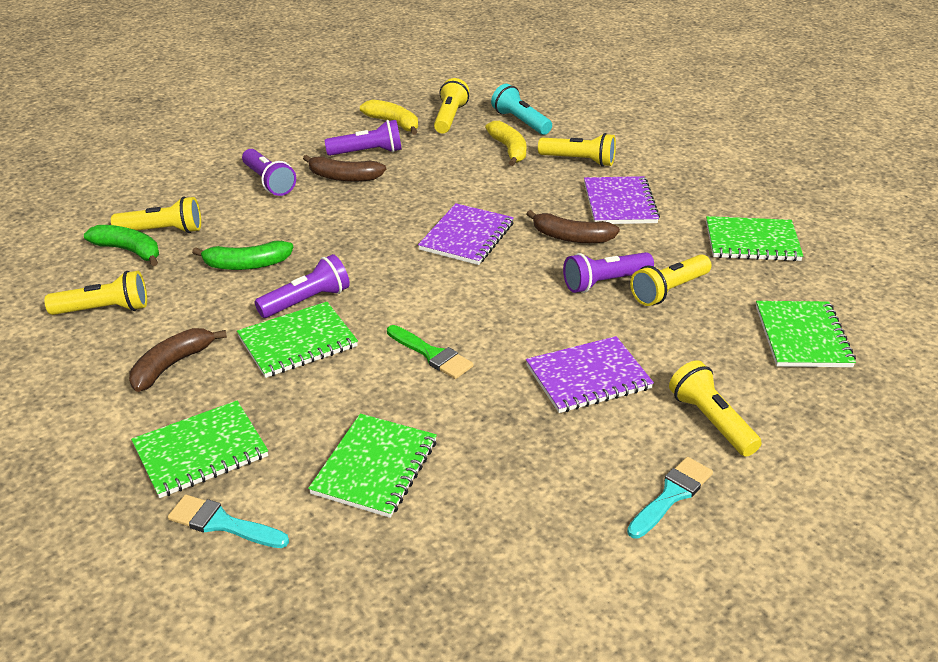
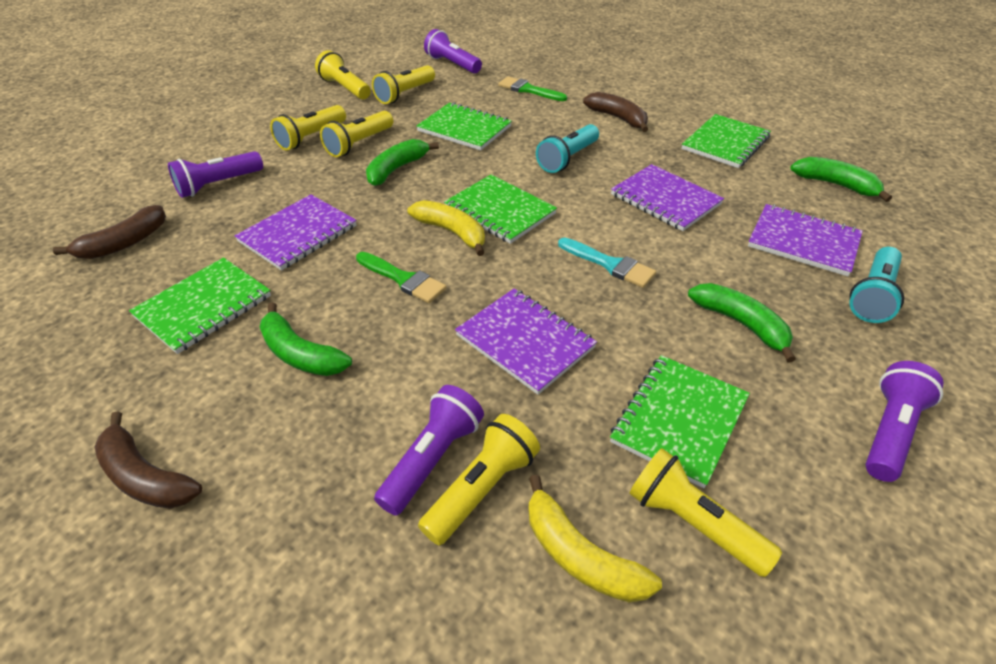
green banana: [84,225,159,266] [192,241,293,270] = 2 -> [260,302,352,376] [366,139,439,186] [688,283,796,363] [790,157,892,202] = 4
green brush: [387,325,474,379] = 1 -> [356,252,447,303] [498,77,567,101] = 2
purple notebook: [418,203,514,265] [526,336,654,413] [584,176,660,224] = 3 -> [235,194,356,271] [455,288,597,395] [611,164,724,231] [748,204,863,276] = 4
turquoise brush: [168,495,289,548] [627,457,713,539] = 2 -> [558,238,656,288] = 1
turquoise flashlight: [491,84,552,135] = 1 -> [536,124,599,173] [849,247,904,323] = 2

